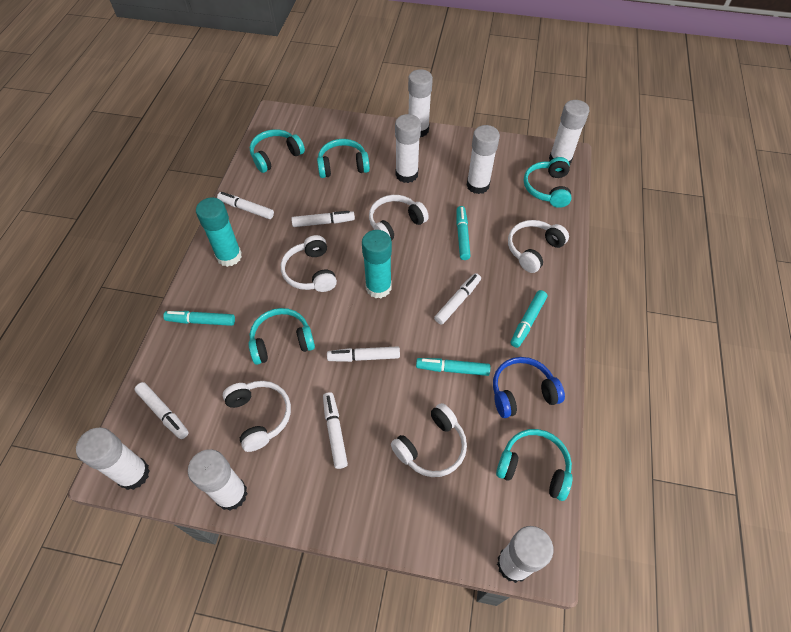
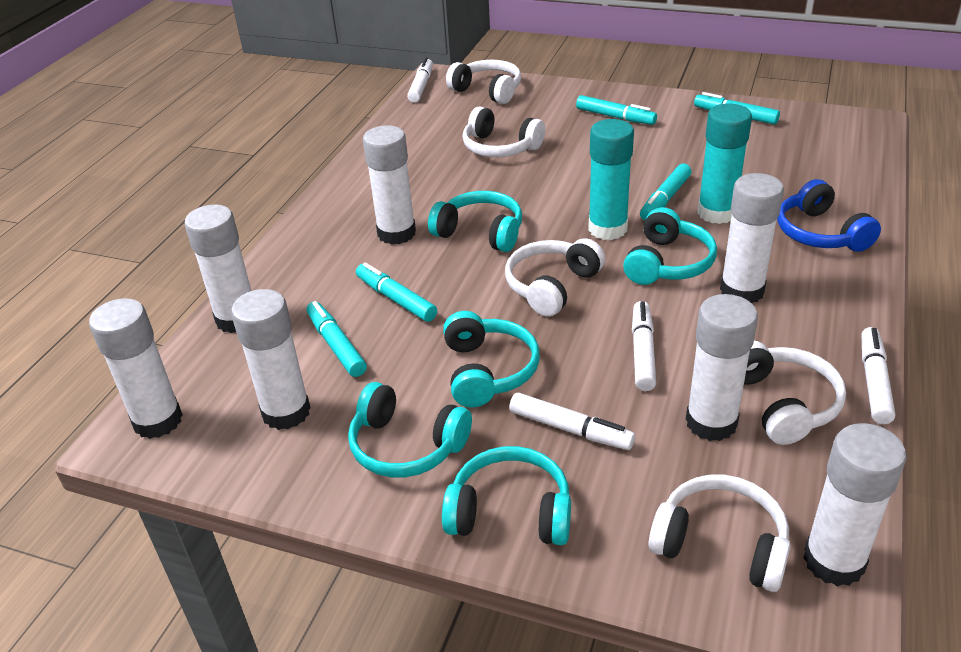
turquoise marker: [163,311,235,326] [416,358,490,376] [456,206,471,260] [511,290,547,348] = 4 -> [307,301,367,377] [356,263,437,322] [576,95,657,125] [640,164,691,220] [694,92,780,125] = 5
white marker: [134,382,189,439] [217,192,274,219] [291,211,355,227] [323,392,348,469] [327,346,400,362] [434,273,481,325] = 6 -> [407,57,433,103] [509,392,635,450] [632,301,656,391] [862,327,895,424] = 4

